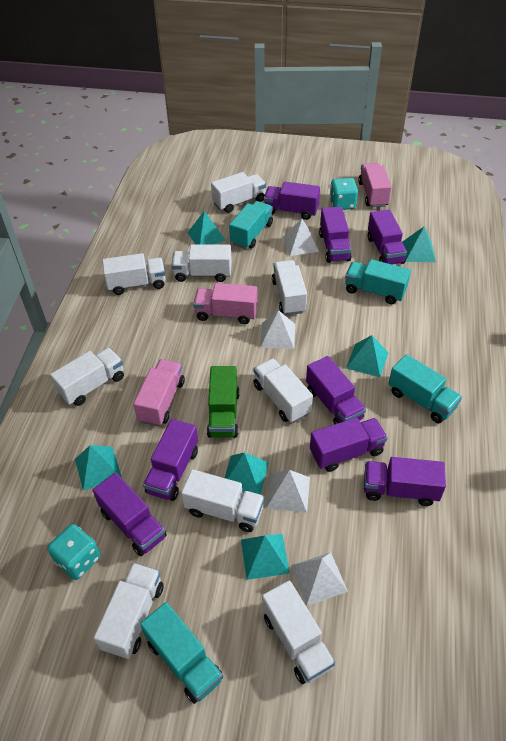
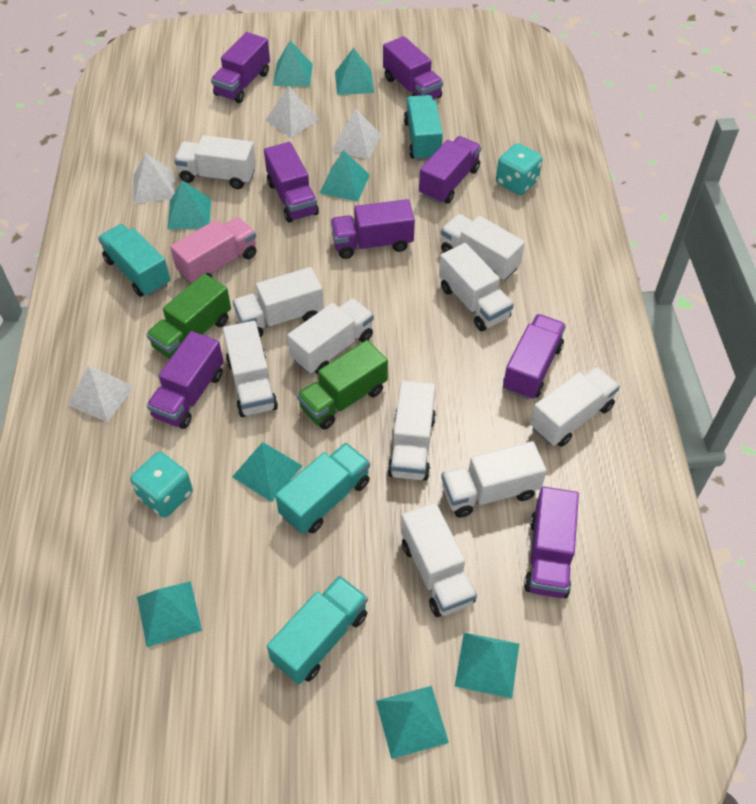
green truck: [207,366,239,438] = 1 -> [146,274,231,359] [297,340,388,430] = 2
pink truck: [133,359,185,426] [193,283,258,324] [358,163,392,208] = 3 -> [170,217,257,284] = 1
turquoise pyramid: [75,445,122,491] [187,211,226,245] [225,452,269,495] [241,534,290,580] [346,335,389,377] [402,226,436,262] = 6 -> [137,581,202,647] [167,180,211,230] [232,442,302,502] [273,41,313,87] [319,150,370,202] [335,48,374,95] [376,686,449,759] [455,633,519,699] = 8
white truck: [50,348,124,406] [94,563,164,659] [102,253,166,295] [171,244,232,282] [181,469,265,532] [211,172,266,213] [253,358,313,423] [262,580,335,684] [272,260,307,315] = 9 -> [174,135,256,189] [223,321,278,417] [233,267,324,337] [287,298,374,374] [387,380,436,481] [401,502,477,617] [439,243,514,331] [441,214,525,281] [441,441,547,518] [530,366,620,447] = 10

